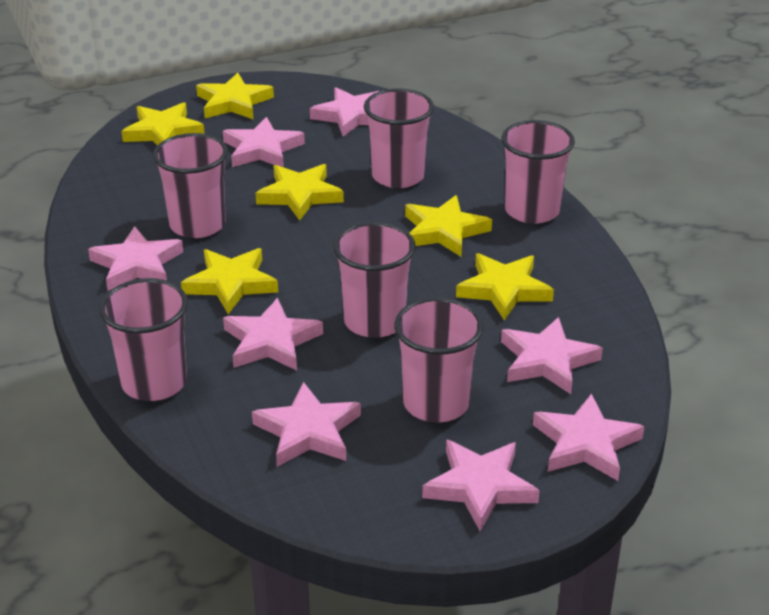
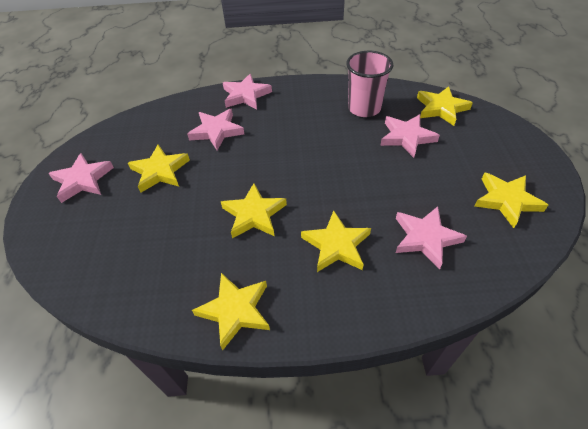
pink cup: [100,278,188,401] [153,133,228,238] [333,222,416,338] [364,88,434,188] [394,297,484,422] [501,120,575,224] = 6 -> [346,51,393,117] = 1
pink star: [88,226,183,291] [223,117,305,167] [223,298,323,371] [252,382,361,467] [310,87,379,137] [422,439,540,531] [501,317,603,394] [533,394,645,481] = 8 -> [48,153,114,203] [187,109,244,150] [223,74,272,109] [380,114,440,158] [396,206,467,270] = 5

